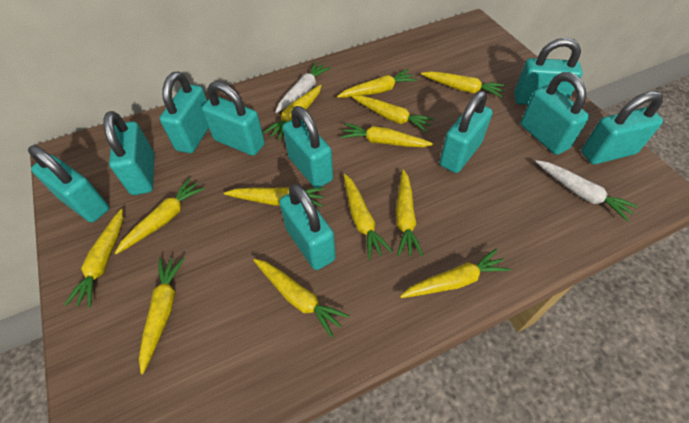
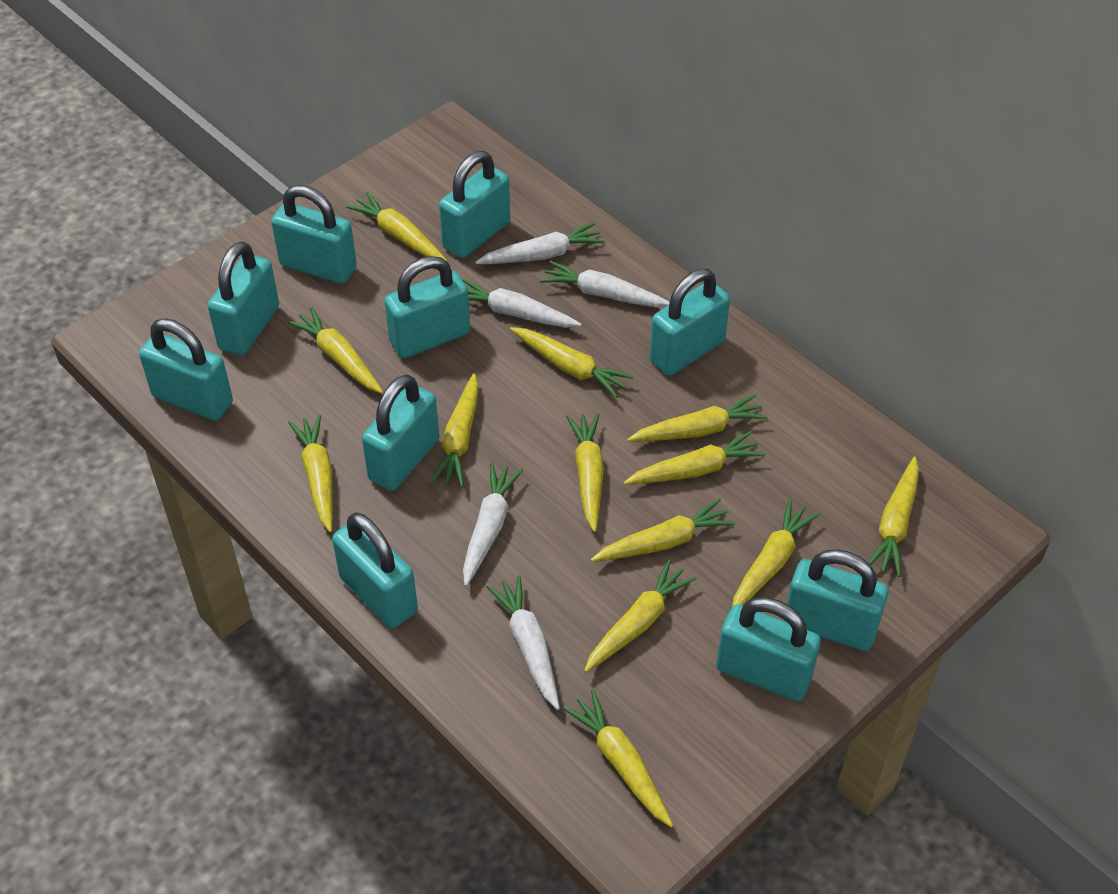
white carrot: [275,62,331,113] [535,160,638,222] = 2 -> [462,278,582,328] [463,463,523,586] [475,222,605,264] [487,575,560,710] [540,261,670,307] = 5

